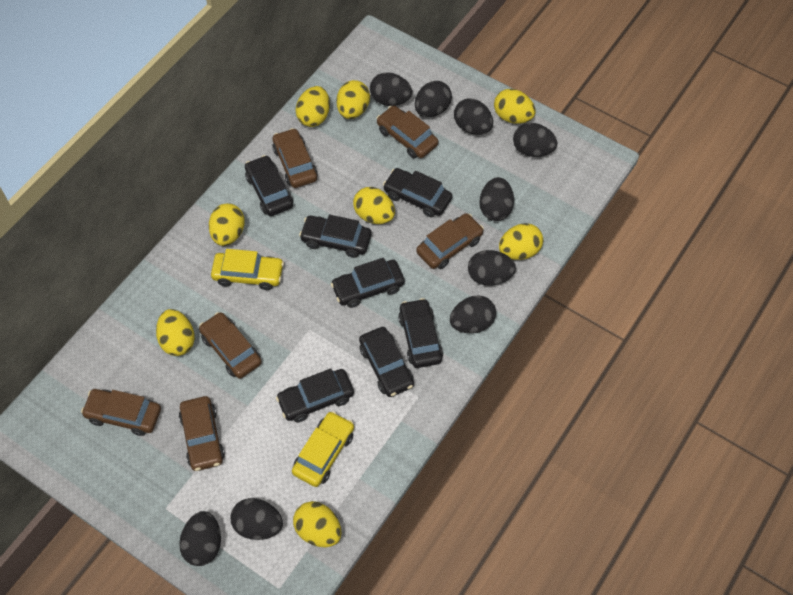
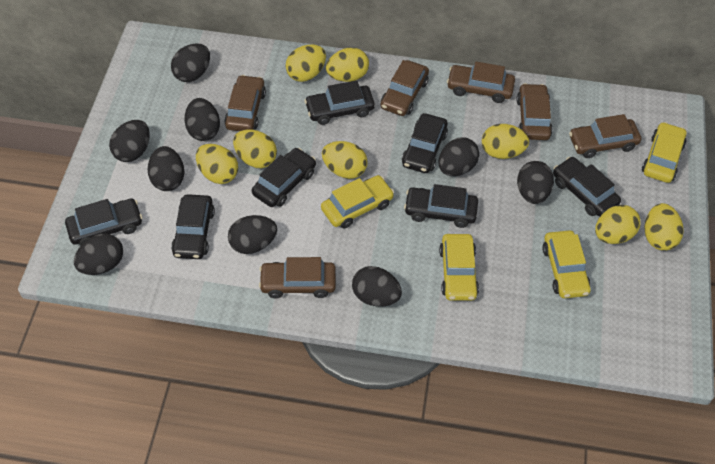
yellow car: [211,249,284,290] [292,411,354,487] = 2 -> [321,175,394,229] [439,234,479,301] [542,230,591,298] [642,122,687,183] = 4

